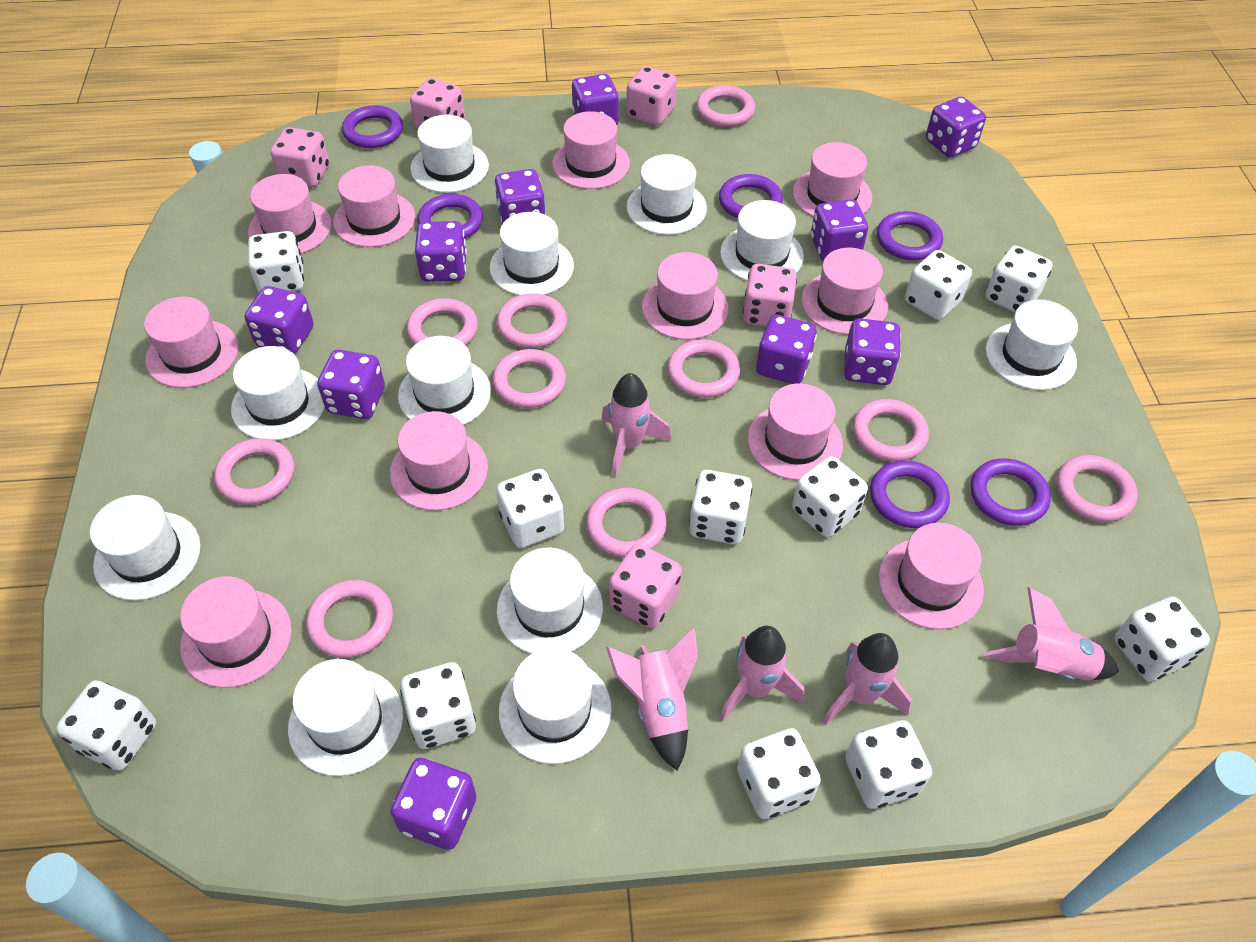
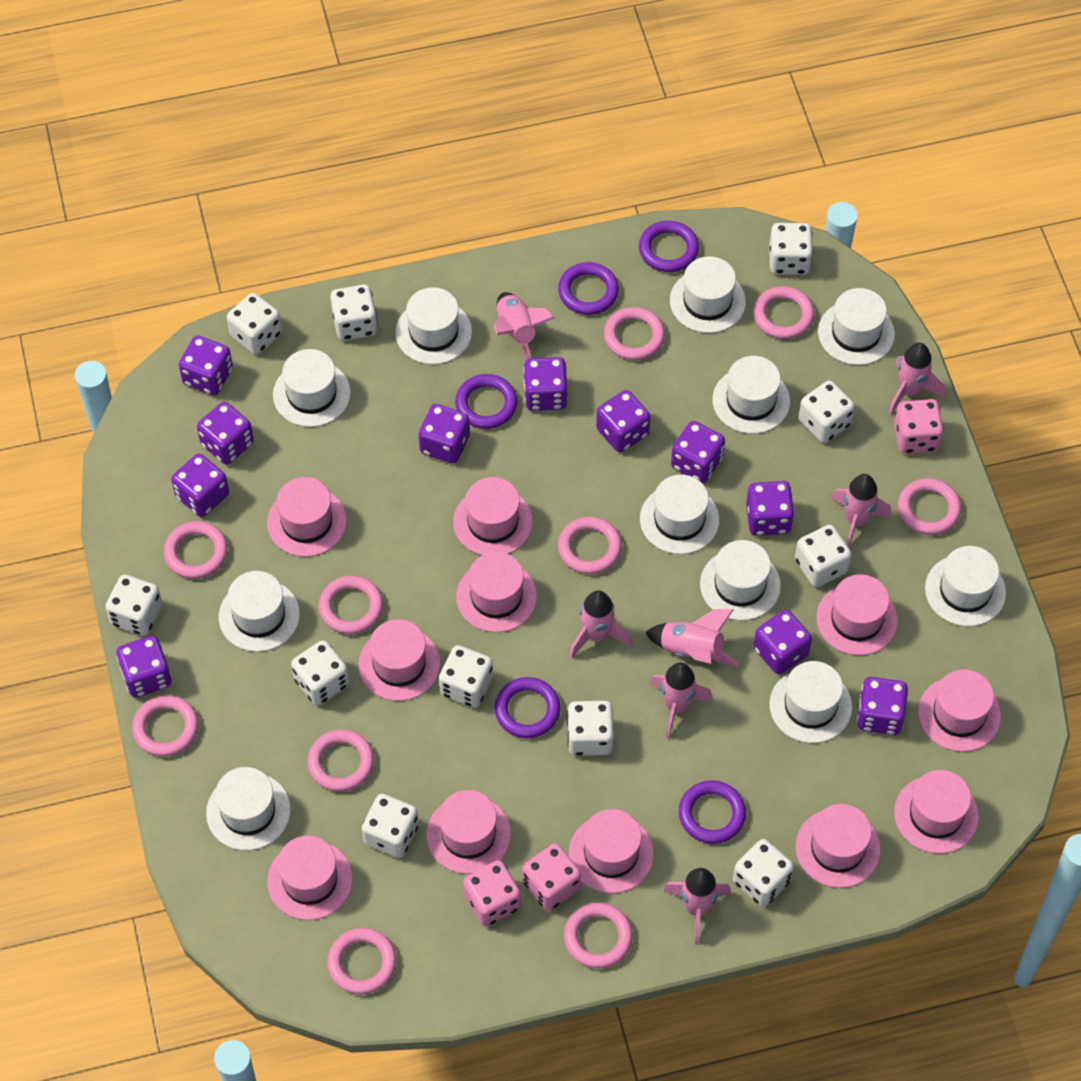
pink dice: [270,127,329,187] [410,78,465,129] [609,544,682,629] [627,66,677,126] [743,264,797,327] = 5 -> [463,860,521,927] [523,843,581,911] [894,399,944,454] = 3
pink rocket: [601,373,671,477] [606,628,698,770] [719,626,804,721] [823,633,911,725] [984,587,1119,680] = 5 -> [493,292,554,359] [569,590,632,659] [645,609,739,667] [650,663,713,739] [663,868,731,945] [831,474,891,548] [888,343,945,415] = 7
purple dice: [245,286,314,354] [317,350,385,419] [391,758,477,850] [415,221,467,282] [494,169,546,224] [572,74,619,125] [756,314,817,384] [811,199,868,261] [844,318,901,385] [926,97,986,158] = 10 -> [117,636,171,698] [171,454,229,517] [179,336,233,395] [197,402,254,465] [419,404,470,464] [523,357,568,411] [596,390,650,453] [671,421,725,483] [746,481,794,536] [754,610,812,674] [857,677,908,735] = 11
purple ring: [342,105,403,148] [417,194,483,239] [719,174,783,218] [870,460,950,528] [877,211,943,260] [970,458,1051,526] = 6 -> [455,374,517,429] [494,677,561,738] [558,262,619,315] [639,221,699,272] [679,780,746,844] = 5

